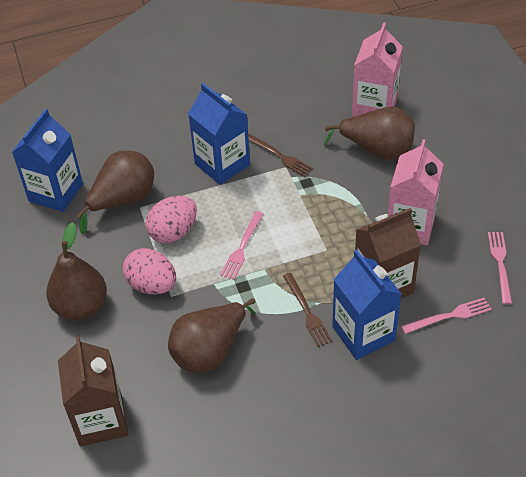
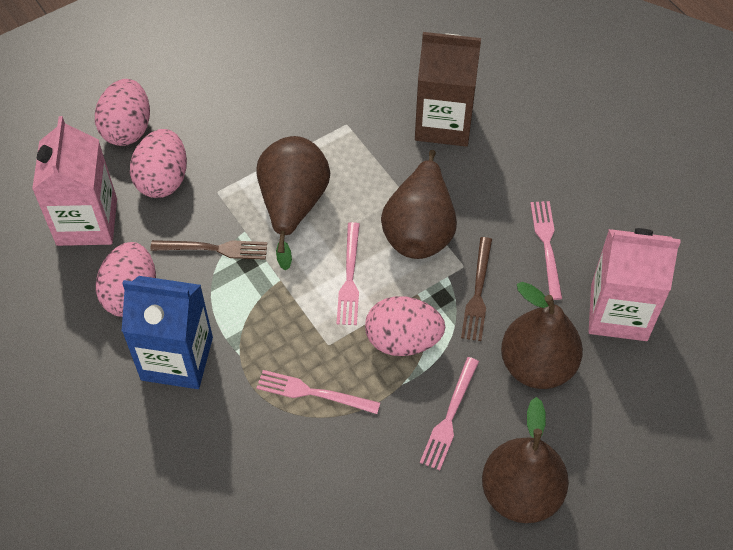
blue carton: [12,109,83,212] [188,83,250,185] [332,250,401,360] = 3 -> [122,276,213,389] = 1
brown carton: [58,336,128,446] [355,208,421,299] = 2 -> [415,32,481,147] = 1
pink egg: [123,248,176,295] [146,196,197,243] = 2 -> [95,79,150,146] [96,242,156,317] [130,129,187,198] [365,296,445,356] = 4
pink fork: [220,211,264,280] [401,298,492,334] [488,232,512,304] = 3 -> [257,370,380,414] [337,222,360,325] [420,357,479,470] [530,201,562,300] = 4

